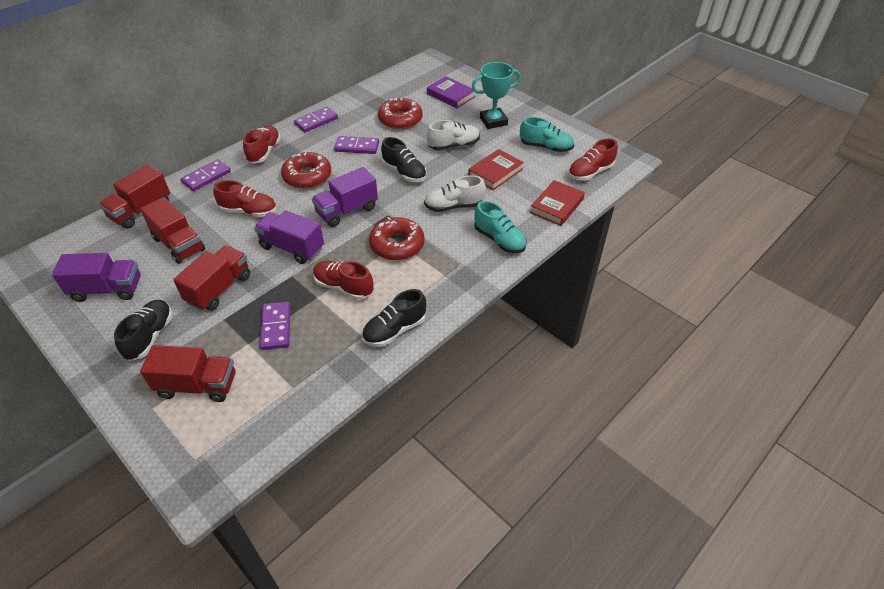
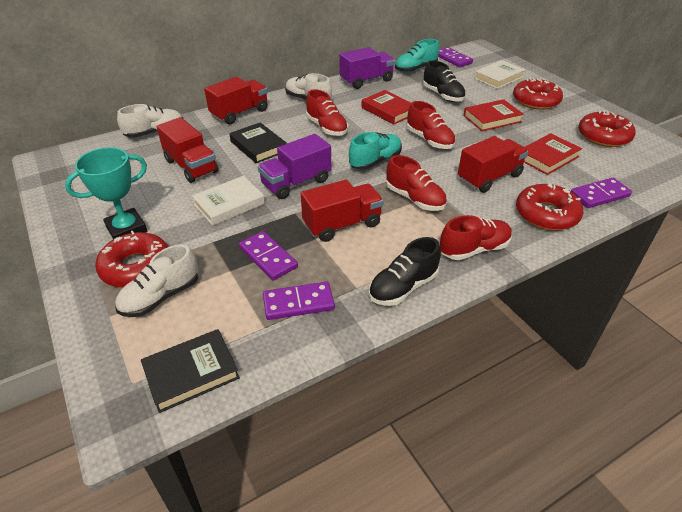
black book: none = 0 -> [141,329,240,413] [229,122,287,163] = 2
black shoe: [114,300,173,361] [362,289,426,347] [381,137,427,182] = 3 -> [369,237,441,306] [423,61,466,102] = 2
purple book: [427,76,475,108] = 1 -> none = 0
purple truck: [52,253,141,302] [254,210,324,264] [312,167,378,227] = 3 -> [258,134,331,199] [340,47,395,89] = 2
red book: [468,149,524,190] [530,180,585,226] = 2 -> [361,90,411,125] [463,99,524,131] [524,133,582,175] = 3
red donut: [281,152,331,189] [369,217,425,260] [378,98,423,130] = 3 -> [95,231,169,288] [513,78,563,110] [516,183,583,231] [578,110,636,147] = 4
white book: none = 0 -> [192,176,265,226] [474,60,525,89] = 2
white shoe: [424,175,485,212] [427,120,480,150] = 2 -> [115,244,198,317] [117,104,183,138] [285,73,332,100] = 3

